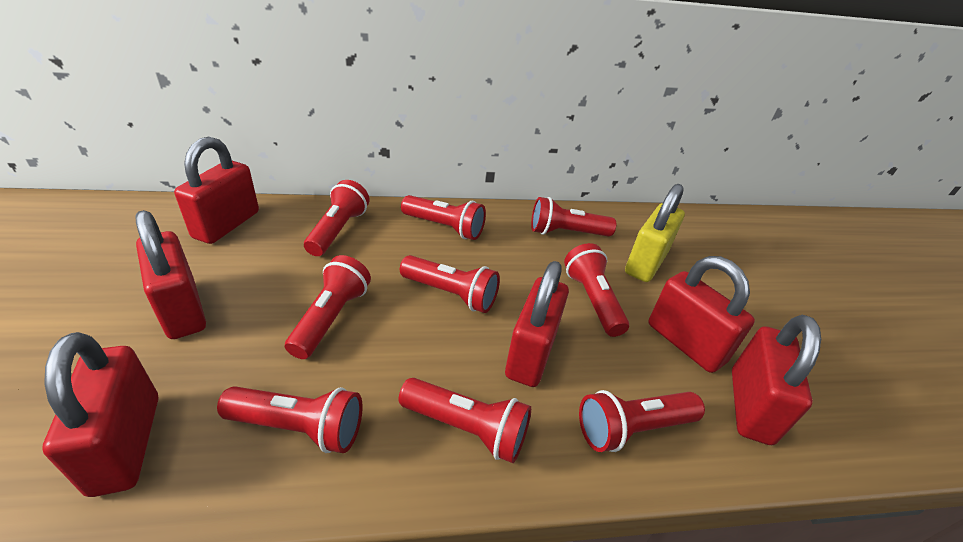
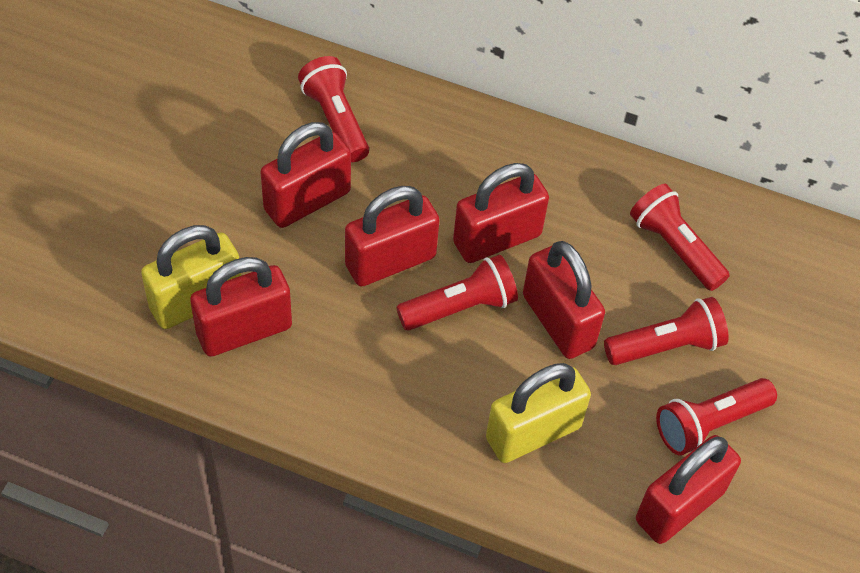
red flashlight: [217,386,363,453] [285,255,371,359] [304,180,370,256] [399,378,531,463] [400,255,500,313] [401,195,486,240] [531,197,616,237] [564,243,629,337] [579,390,705,452] = 9 -> [298,56,369,162] [396,255,518,331] [604,297,729,365] [630,184,730,291] [656,378,777,455] = 5
yellow padlock: [625,184,685,282] = 1 -> [141,225,241,329] [486,363,591,463] = 2

